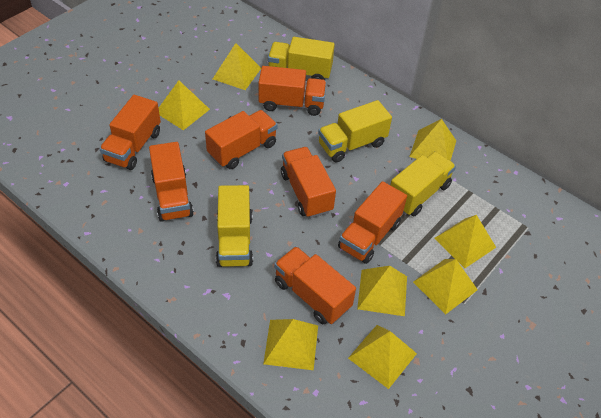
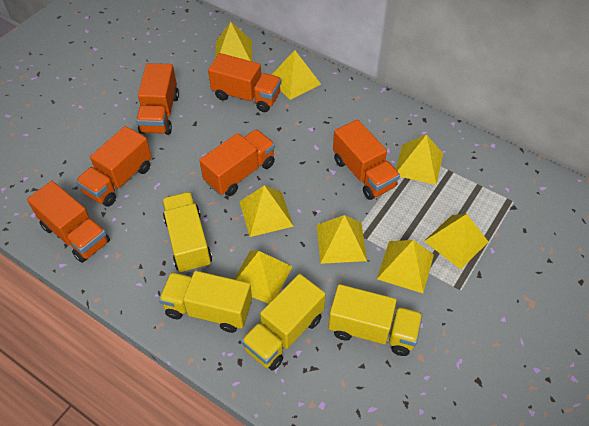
orange truck: [99,95,161,170] [149,142,194,222] [205,110,277,169] [258,66,326,116] [274,246,356,324] [281,147,336,218] [338,181,407,264] = 7 -> [27,181,110,263] [76,126,152,207] [136,63,179,135] [199,129,275,196] [208,53,281,112] [333,119,400,200] = 6

